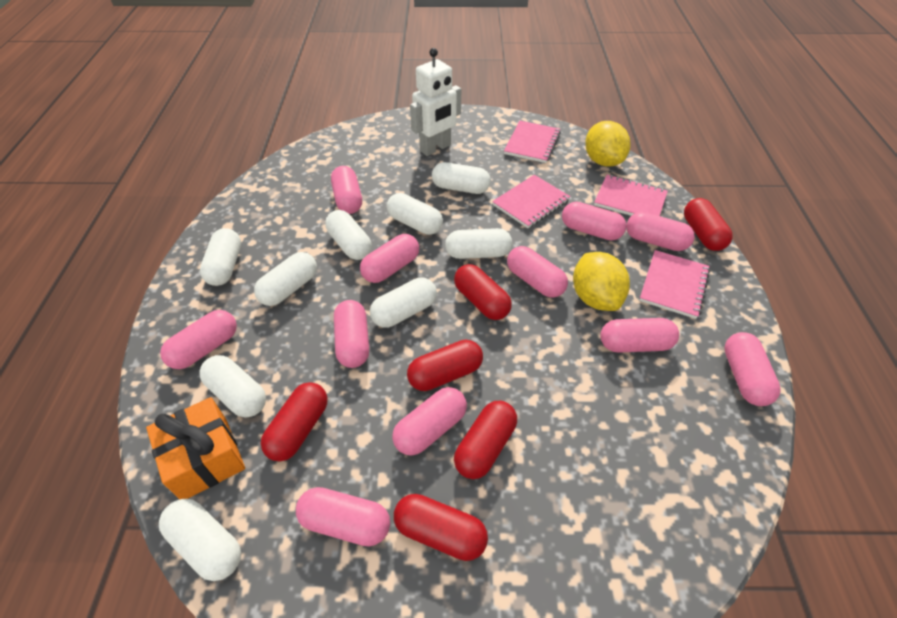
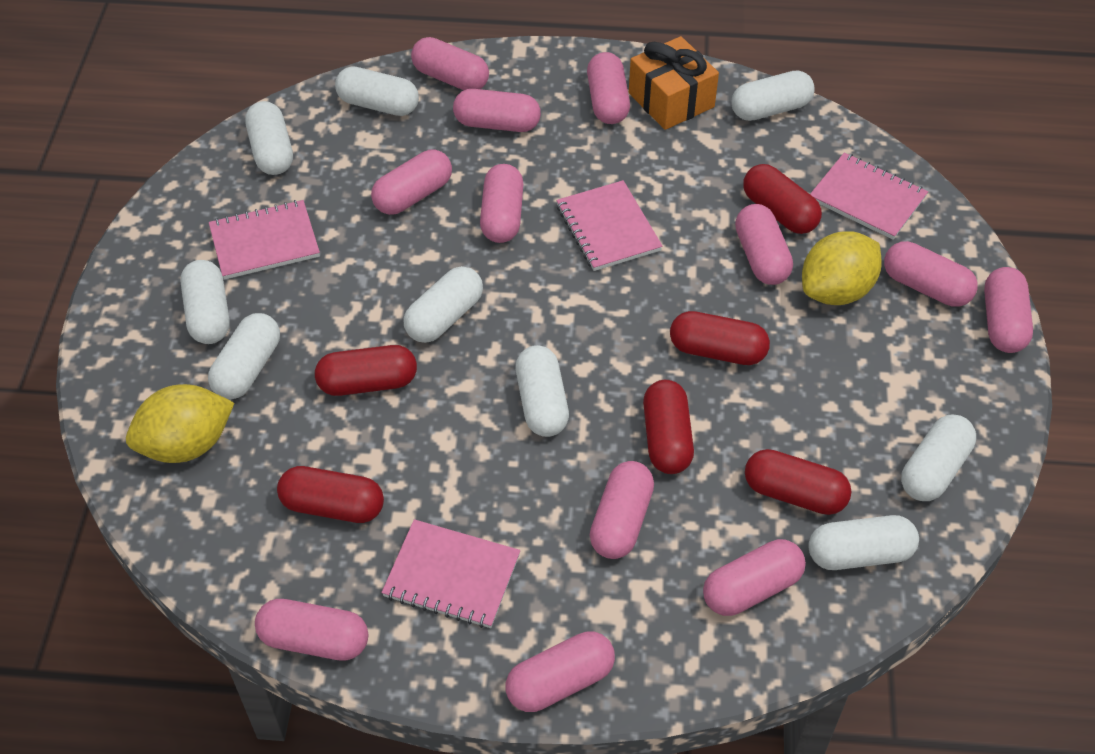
pink capsule: [160,310,237,369] [296,487,390,547] [331,166,362,214] [334,300,369,368] [360,234,419,283] [392,387,467,456] [507,246,568,298] [562,202,627,241] [600,318,679,353] [626,212,695,251] [724,332,781,406] = 11 -> [255,599,368,661] [371,150,452,215] [411,37,489,90] [453,89,541,132] [480,164,523,243] [506,631,615,712] [587,52,630,124] [590,461,654,559] [703,539,806,616] [735,204,793,285] [884,241,978,307] [984,267,1033,353] = 12
white robot: [410,48,461,156] = 1 -> none = 0

